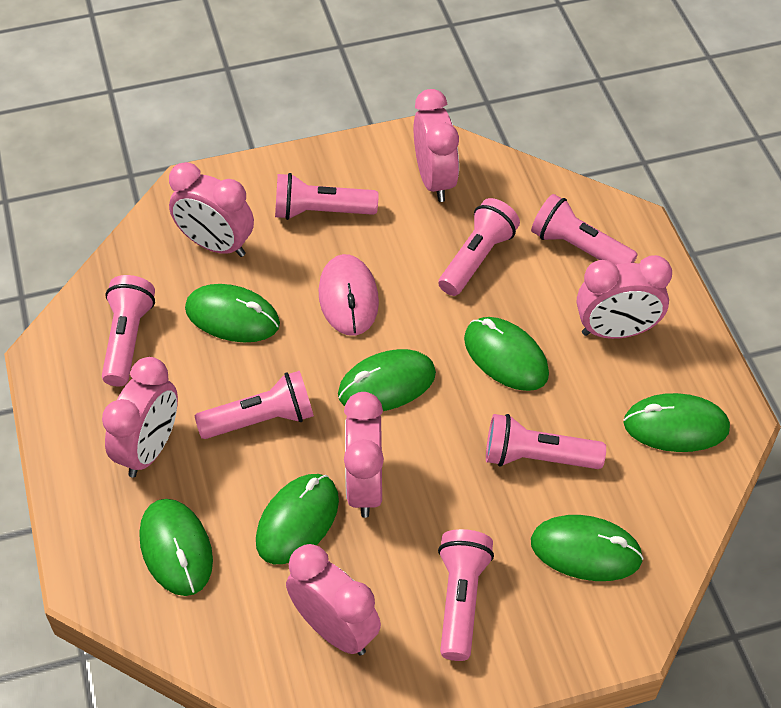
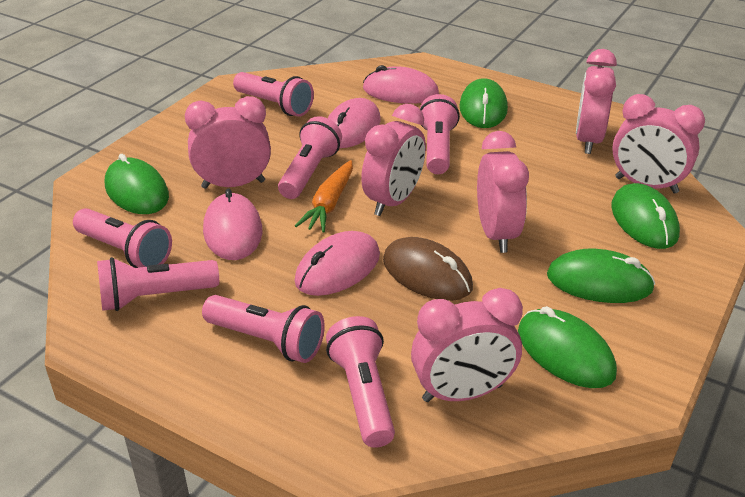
brown mouse: none = 0 -> [383,237,473,301] = 1
green mouse: [139,499,213,596] [185,284,280,343] [256,474,339,564] [338,349,436,411] [464,317,549,391] [531,515,644,581] [623,393,730,452] = 7 -> [105,154,169,214] [459,78,508,128] [518,306,617,388] [547,249,655,303] [611,183,680,249] = 5
orange carrot: none = 0 -> [295,160,353,232] = 1
pink mouse: [318,254,379,336] = 1 -> [203,189,262,260] [295,231,380,296] [328,98,381,148] [363,65,439,104] = 4

